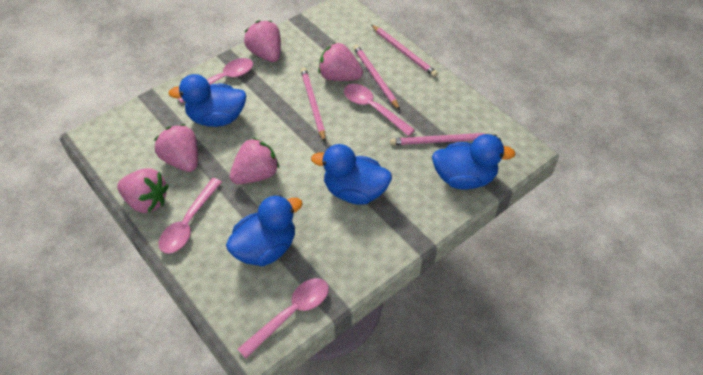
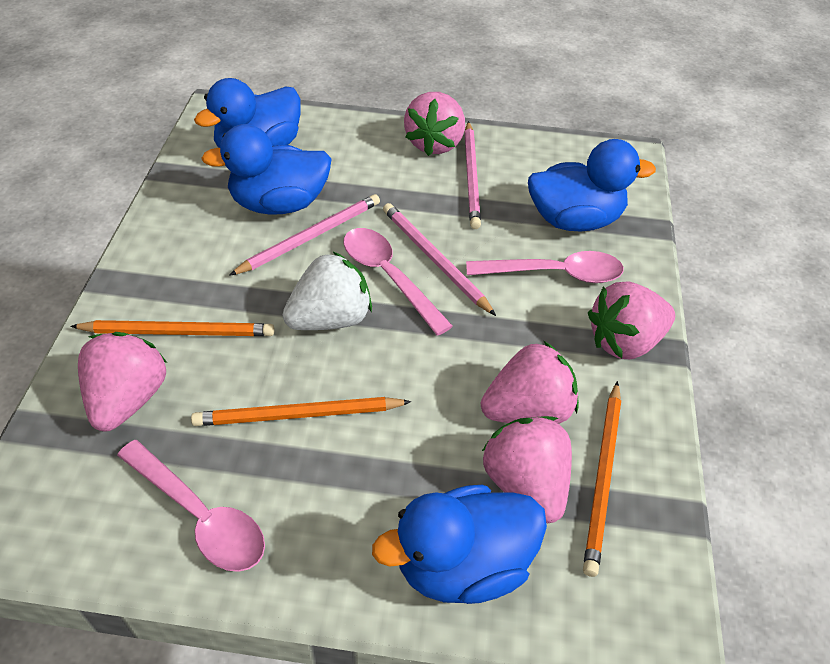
orange pencil: none = 0 -> [70,320,274,336] [191,397,411,426] [583,381,621,577] = 3
pink pencil: [301,67,325,142] [353,45,400,110] [372,25,438,77] [390,133,497,145] = 4 -> [229,194,380,276] [383,203,496,316] [464,121,481,229] = 3
pink spoon: [158,178,222,254] [177,58,253,103] [238,278,329,359] [344,84,415,136] = 4 -> [117,440,265,572] [343,228,453,336] [466,251,624,283] = 3
white strawberry: none = 0 -> [283,252,372,330] = 1

